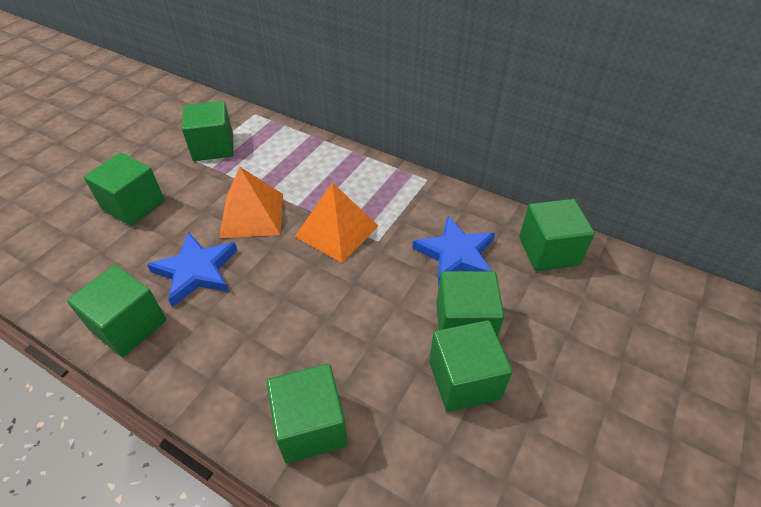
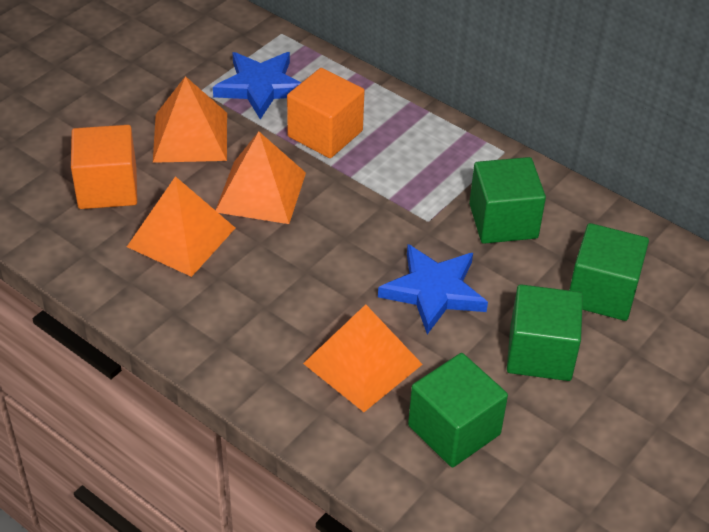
green cube: [67,265,166,357] [84,153,164,226] [182,101,233,161] [267,364,347,463] [429,320,513,412] [436,271,504,337] [519,199,595,271] = 7 -> [408,353,508,467] [469,157,546,244] [507,284,583,381] [569,223,649,321] = 4
orange cube: none = 0 -> [71,125,137,209] [287,68,365,158] = 2
orange pyramid: [219,167,283,238] [295,182,378,263] = 2 -> [127,176,235,277] [153,76,227,163] [215,132,306,224] [303,304,423,412] = 4

